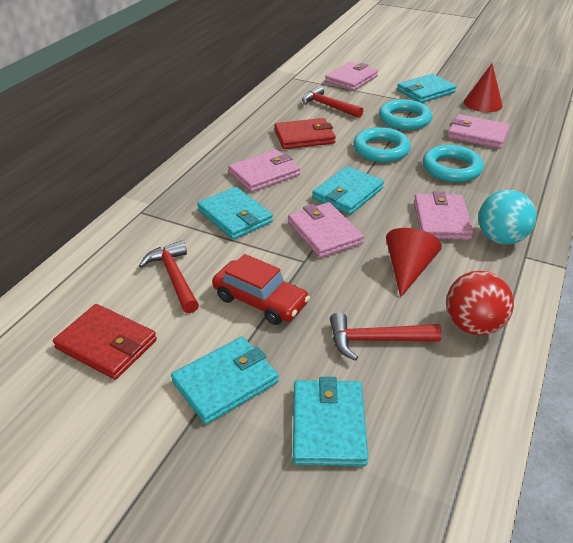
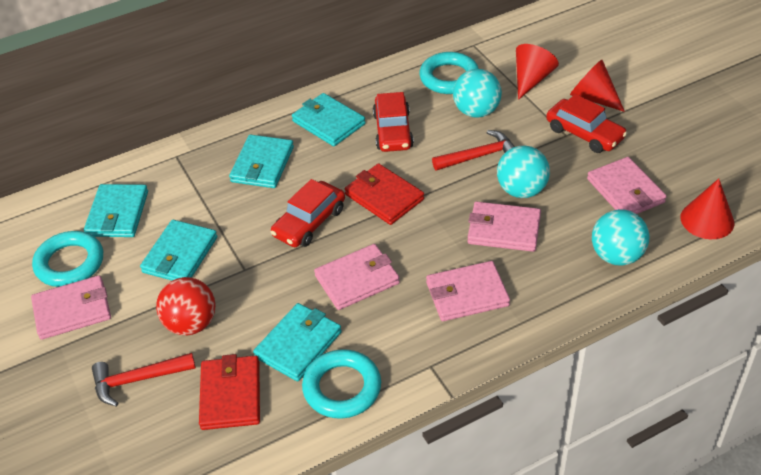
red car: [212,254,310,325] = 1 -> [271,179,345,247] [373,92,414,152] [546,94,627,153] = 3
red cone: [386,228,442,297] [464,64,503,112] = 2 -> [516,44,559,100] [570,60,625,112] [681,179,734,239] = 3
red hammer: [139,240,199,314] [302,86,363,118] [330,312,442,361] = 3 -> [92,353,196,407] [432,130,515,171] = 2
turquoise ball: [478,190,536,245] = 1 -> [453,69,502,118] [497,146,550,198] [592,209,649,266] = 3

